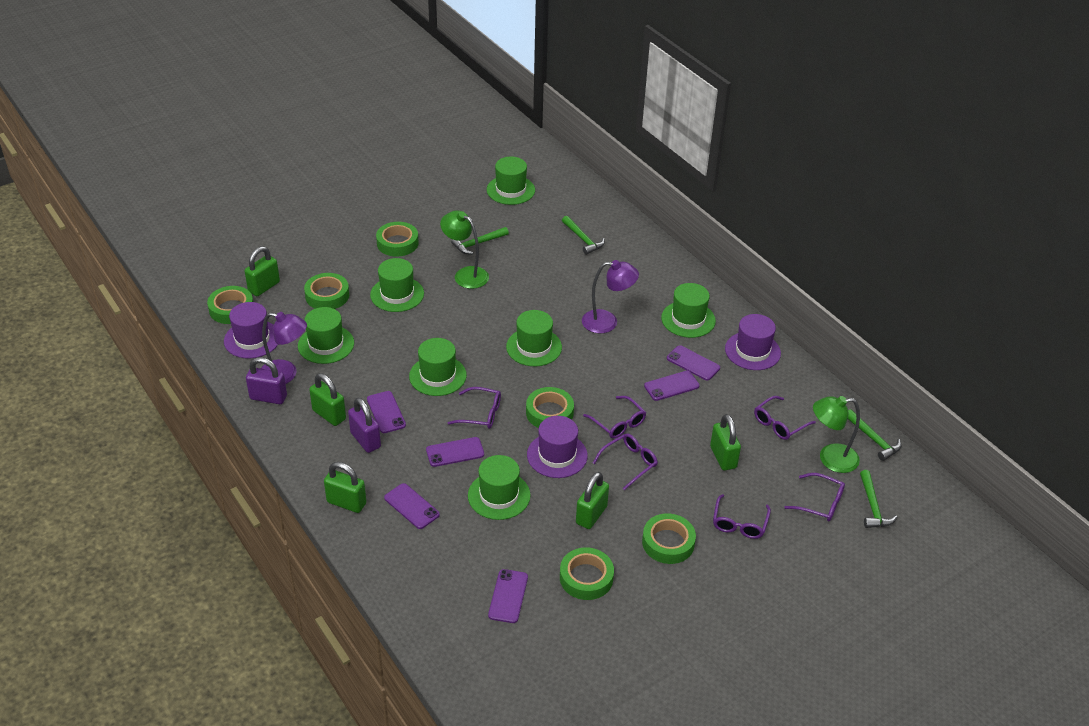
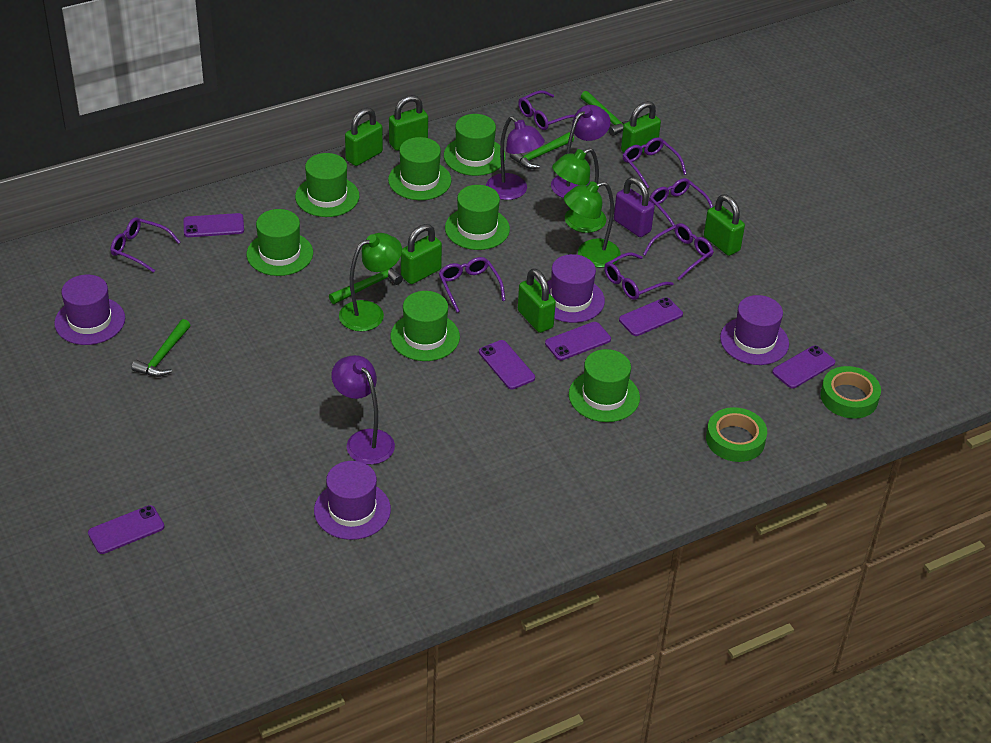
green lamp: [440,210,489,289] [813,396,860,473] = 2 -> [339,233,402,331] [552,148,606,233] [564,181,621,268] = 3
green padlock: [245,246,280,296] [309,373,346,426] [324,462,366,513] [576,472,609,529] [710,414,741,471] = 5 -> [345,108,383,166] [389,95,428,151] [401,224,442,284] [518,269,556,333] [621,101,661,153] [704,194,745,256] = 6
green tape: [207,286,253,324] [304,273,349,309] [376,222,419,257] [526,387,574,428] [560,547,614,600] [642,513,696,564] = 6 -> [706,407,767,462] [820,366,881,419] = 2
purple glasses: [448,387,501,429] [583,396,646,439] [593,434,658,490] [713,494,771,539] [754,396,816,440] [784,473,845,522] = 6 -> [110,217,180,273] [439,257,505,313] [518,90,575,130] [604,252,673,300] [623,137,686,188] [643,223,714,280] [649,178,713,226] = 7
purple hat: [224,302,278,359] [527,416,588,478] [725,314,781,370] = 3 -> [54,275,125,345] [314,461,391,540] [547,254,605,323] [720,295,789,365] = 4
purple lamp: [261,312,307,384] [582,260,639,334] = 2 -> [331,355,395,465] [486,116,545,200] [551,105,611,198] = 3
purple padlock: [246,357,287,404] [348,397,381,453] = 2 -> [614,177,655,237] = 1

